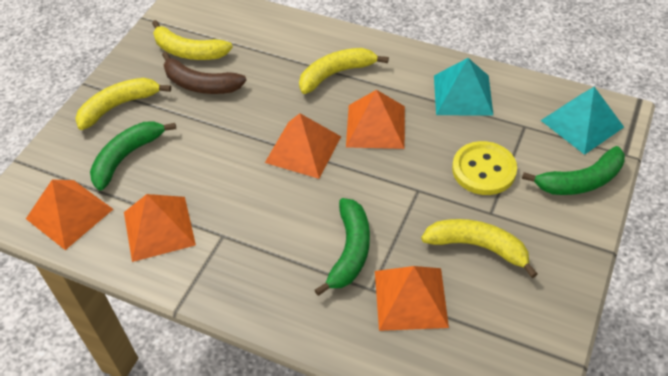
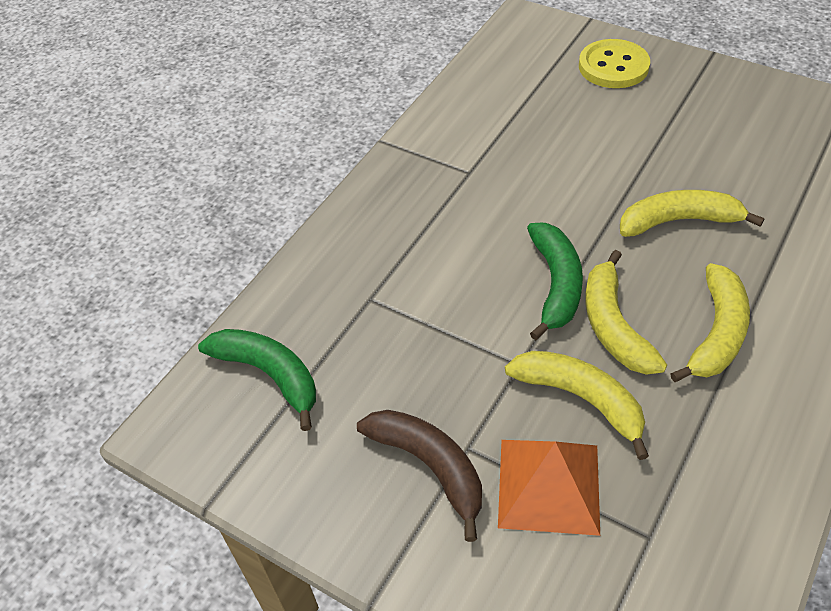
green banana: [90,121,176,191] [315,198,370,296] [522,146,625,195] = 3 -> [198,329,316,431] [527,223,583,340] = 2
orange pyramid: [26,179,113,250] [124,194,196,262] [265,113,341,179] [346,90,405,149] [375,266,449,331] = 5 -> [498,440,600,536] = 1
turquoise pyramid: [434,58,494,116] [541,87,624,155] = 2 -> none = 0

